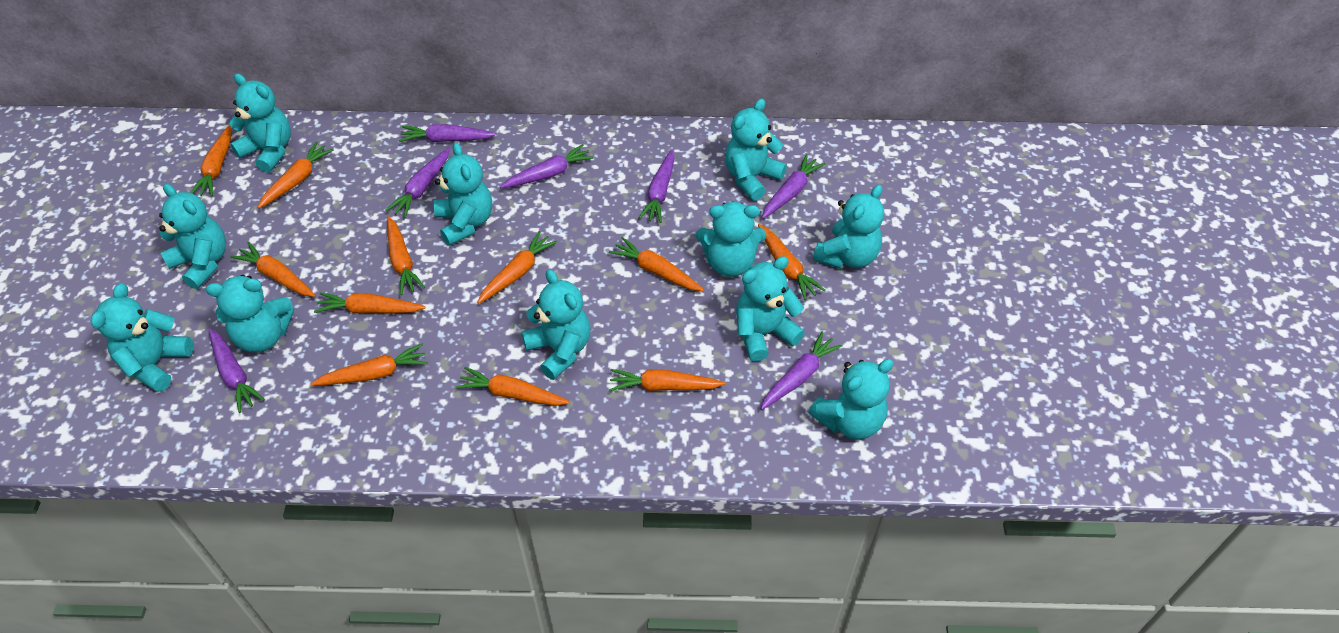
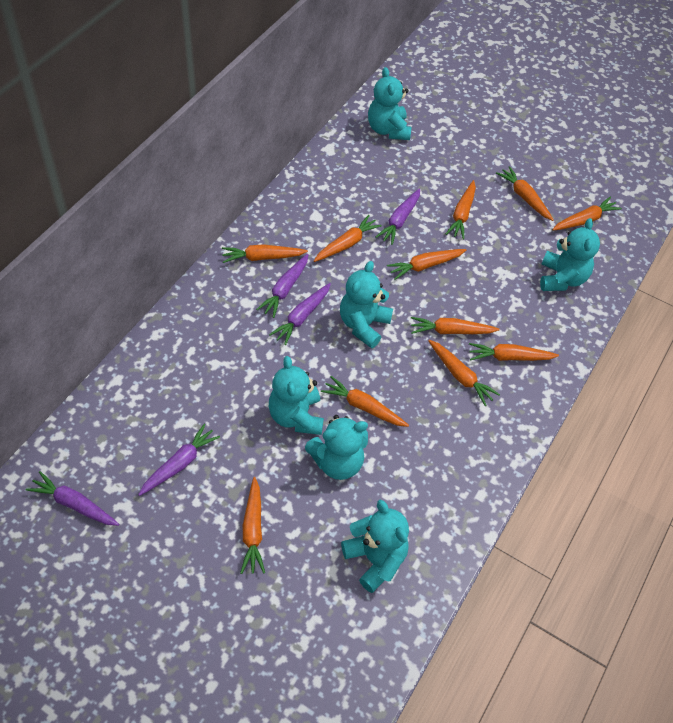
purple carrot: [208,328,265,413] [386,148,450,218] [399,124,497,142] [500,144,594,188] [638,150,675,223] [760,332,843,410] [762,154,826,219] = 7 -> [26,471,119,526] [138,423,220,496] [256,254,308,318] [269,283,331,345] [375,189,420,245] = 5
turquoise teddy bear: [91,283,193,392] [159,184,226,289] [206,275,294,352] [229,73,291,173] [433,143,492,246] [522,269,591,380] [696,202,766,277] [725,99,787,201] [736,256,805,362] [809,359,894,439] [813,185,884,269] = 11 -> [269,356,324,435] [305,415,368,480] [340,261,393,348] [341,500,409,593] [368,67,411,140] [540,218,600,291] = 6

